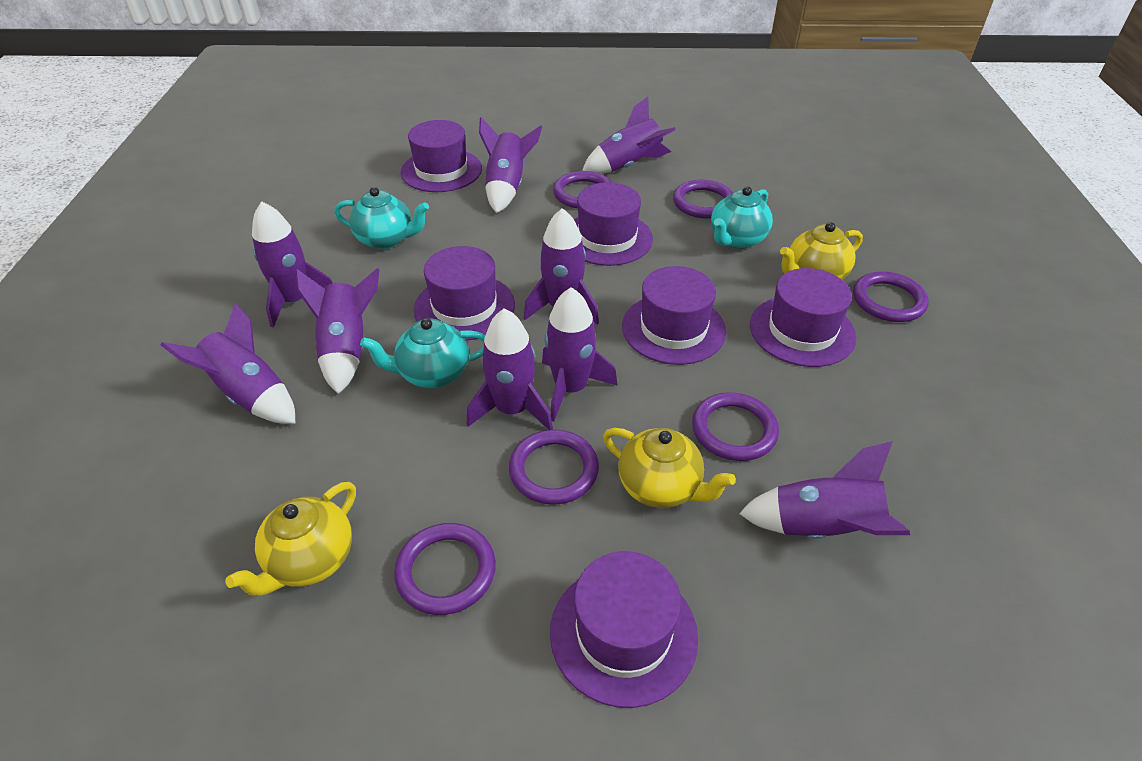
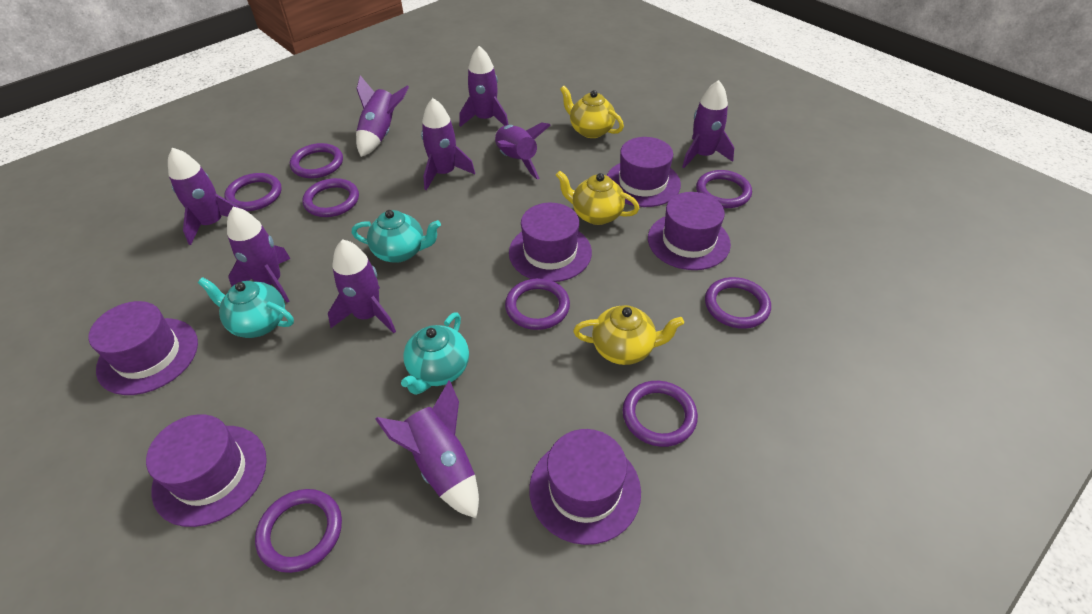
purple ring: [394,523,496,615] [509,430,599,505] [553,171,612,208] [673,179,733,219] [692,392,779,461] [853,272,929,322] = 6 -> [224,173,282,211] [255,489,342,573] [290,143,343,178] [302,178,359,217] [505,279,570,330] [622,381,698,447] [696,170,752,208] [705,277,771,329] = 8

